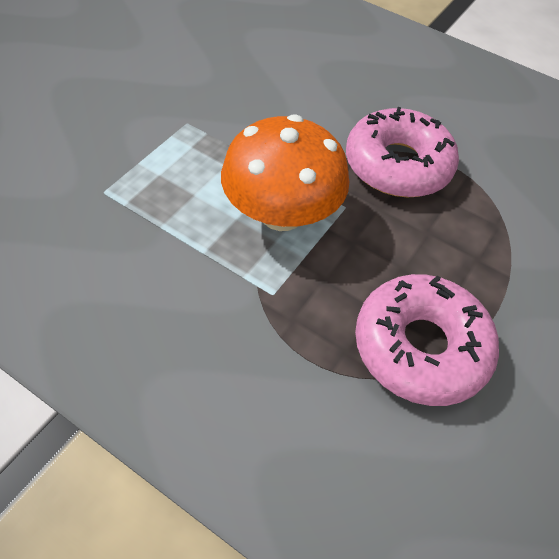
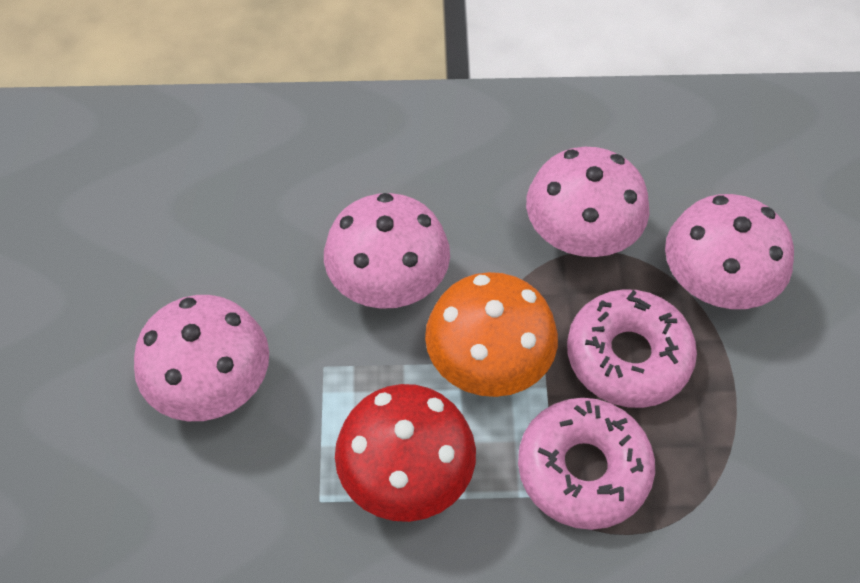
pink mushroom: none = 0 -> [134,295,269,421] [324,193,450,309] [526,147,649,257] [665,194,794,309] = 4
red mushroom: none = 0 -> [335,384,476,522] = 1

